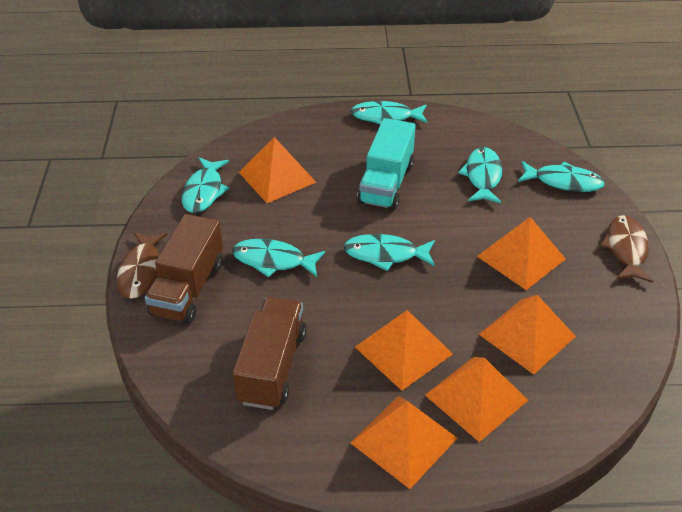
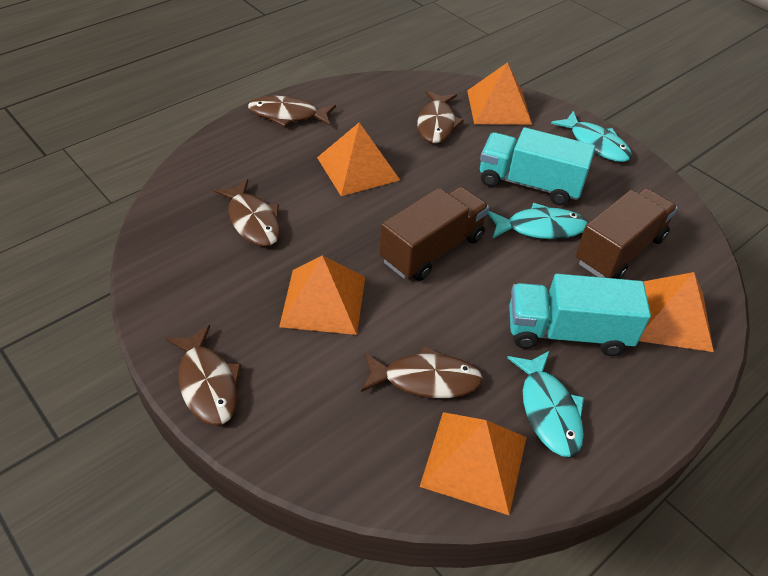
brown fish: [117,232,167,299] [600,215,653,283] = 2 -> [166,325,241,426] [214,179,280,247] [248,96,336,127] [361,345,483,398] [417,91,464,143] = 5
orange pyramid: [239,137,317,203] [350,396,457,489] [355,310,453,391] [425,357,529,442] [477,217,566,290] [479,295,576,374] = 6 -> [279,255,365,335] [317,123,400,196] [420,412,526,515] [467,62,532,125] [639,272,714,352] = 5
turquoise fish: [182,157,229,213] [232,239,325,277] [343,234,435,271] [351,101,428,124] [458,147,502,204] [518,161,605,192] = 6 -> [488,203,588,239] [507,351,584,457] [551,111,632,162] = 3
turquoise truck: [357,118,416,210] = 1 -> [480,127,595,206] [509,274,651,356] = 2

